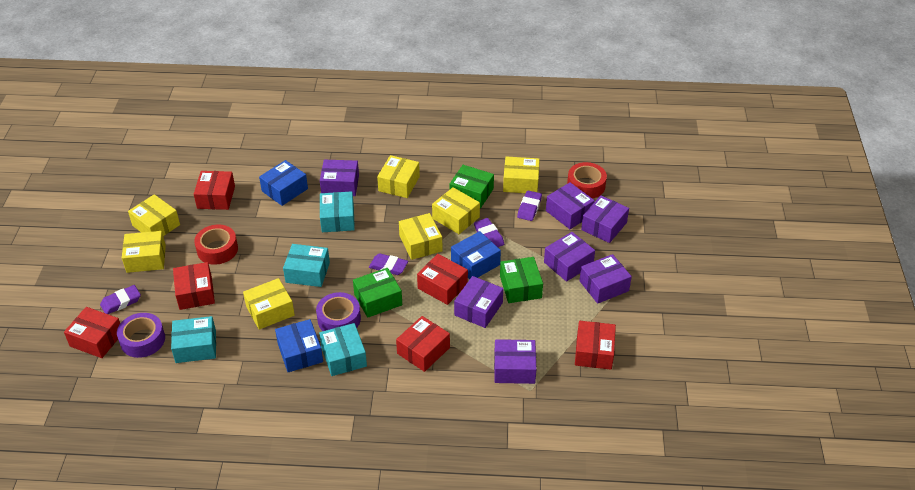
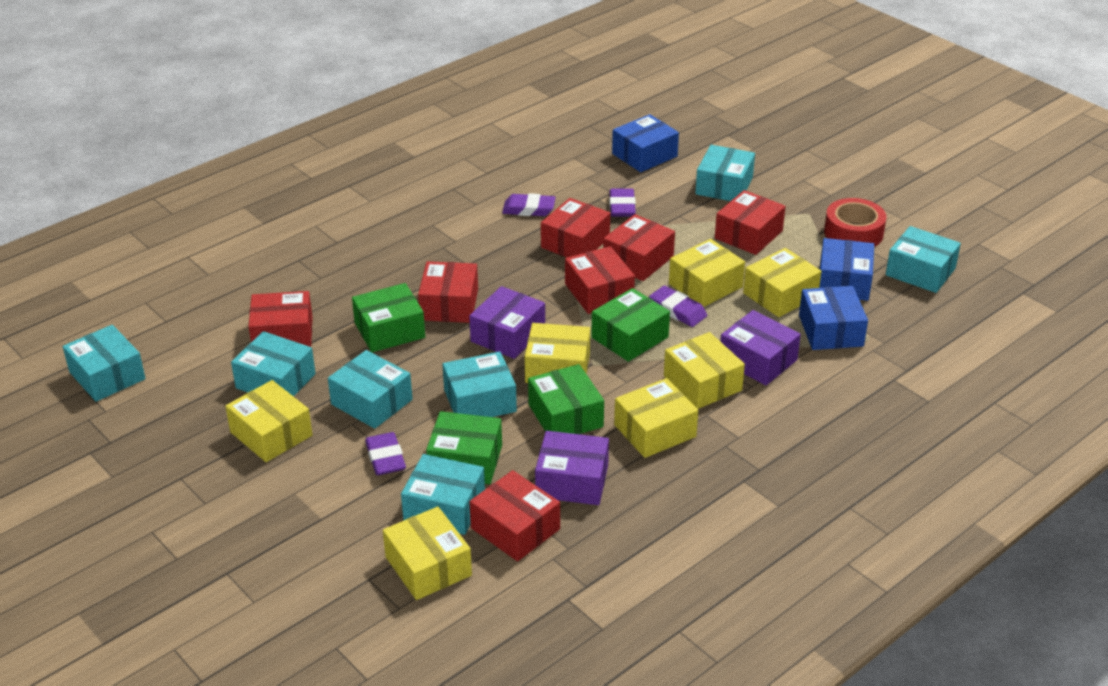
green box: [353,268,402,318] [449,165,494,208] [500,257,543,303] = 3 -> [352,283,425,352] [426,411,502,484] [528,364,604,434] [591,288,670,362] = 4
purple box: [320,160,359,196] [454,276,503,328] [494,339,536,384] [544,232,595,282] [546,182,595,229] [579,254,632,304] [581,196,629,243] = 7 -> [469,286,545,359] [535,431,609,505] [720,310,801,385] = 3
purple tape: [117,313,165,358] [316,292,361,331] = 2 -> none = 0
red box: [64,307,120,358] [173,262,215,310] [194,171,235,210] [396,316,450,372] [417,254,468,305] [575,321,616,370] = 6 -> [248,291,312,347] [418,261,478,323] [469,470,560,561] [541,198,610,257] [565,246,635,314] [603,214,675,281] [715,190,786,255] = 7
red tape: [194,225,238,265] [567,162,607,199] = 2 -> [824,198,886,247] = 1
turquoise box: [171,316,216,363] [283,244,330,287] [319,323,367,376] [320,191,355,232] = 4 -> [63,325,146,402] [231,331,316,397] [328,350,412,429] [401,454,485,535] [442,351,517,417] [695,145,755,201] [886,226,961,293] = 7

